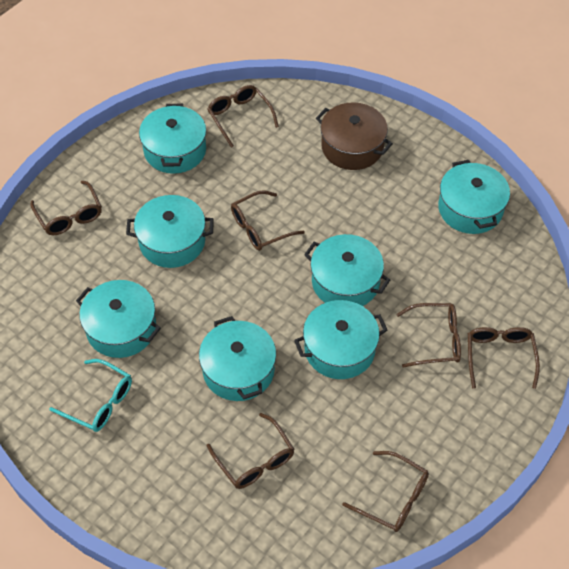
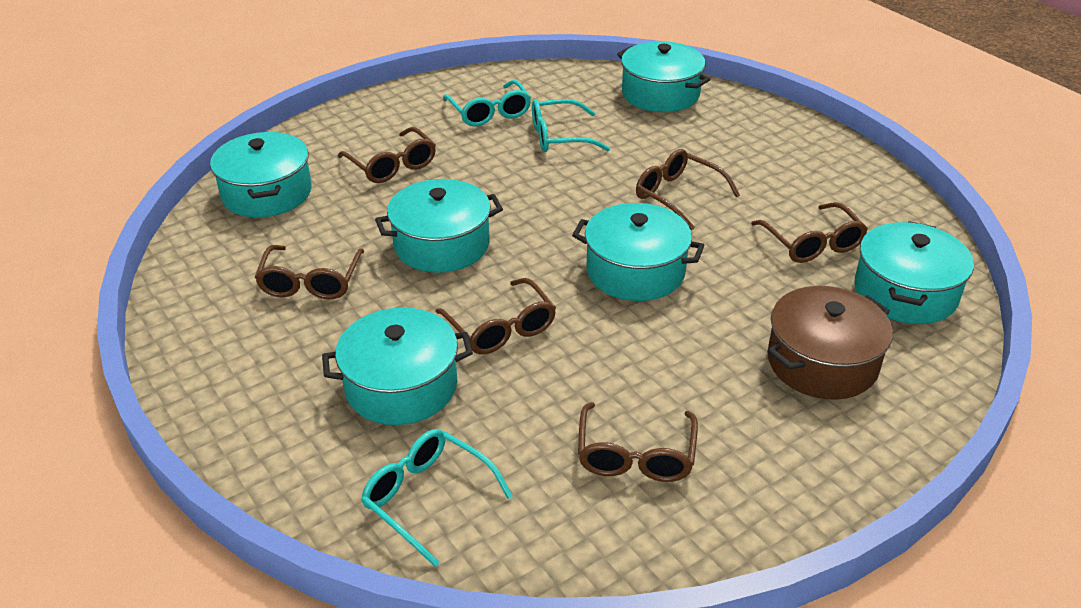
brown glasses: [30,181,102,235] [207,85,279,148] [207,413,294,489] [231,190,305,251] [342,451,429,532] [396,303,461,368] [468,327,540,389] = 7 -> [254,245,364,299] [338,127,436,183] [435,278,556,354] [578,402,698,482] [636,149,740,230] [751,202,868,263] = 6
turquoise glasses: [49,359,132,432] = 1 -> [361,429,513,567] [443,80,531,127] [532,99,610,152] = 3
turquoise pot: [76,280,161,358] [126,195,214,268] [139,104,206,174] [199,316,276,401] [294,300,387,379] [304,234,390,306] [438,160,510,234] = 7 -> [210,132,312,217] [322,308,473,425] [375,179,503,273] [572,203,705,301] [617,41,710,112] [854,221,974,324] = 6

